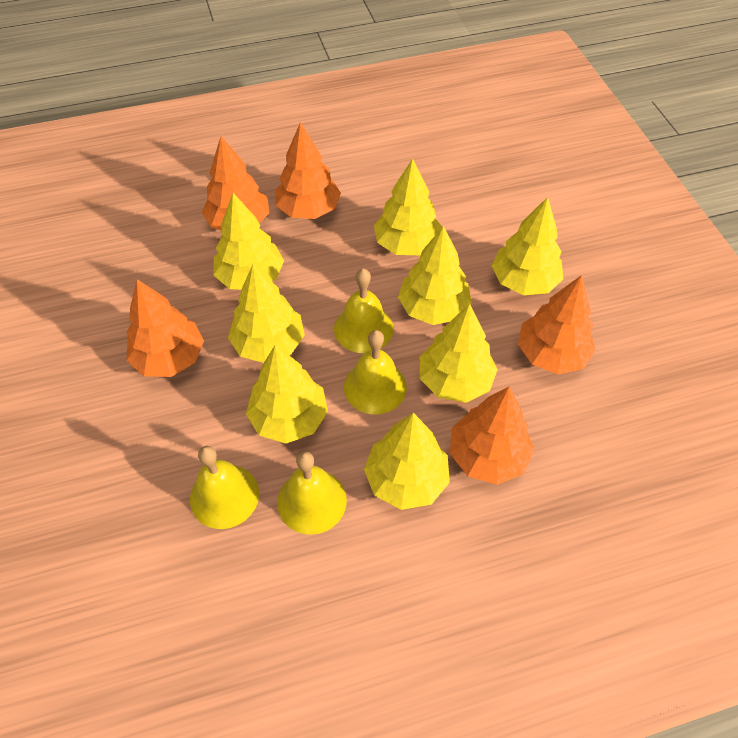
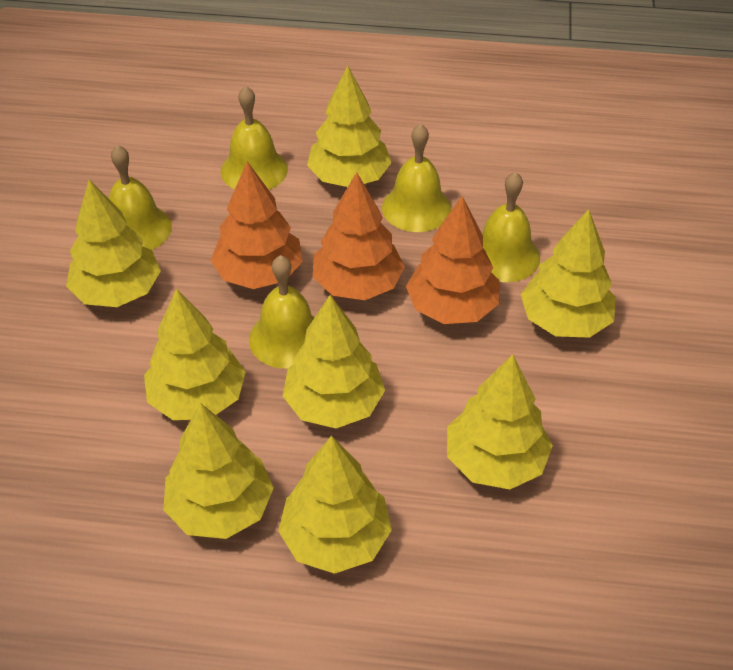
orange tree: [127,279,204,377] [202,136,269,230] [275,122,341,219] [450,386,534,485] [518,275,596,374] = 5 -> [211,162,303,289] [313,173,405,300] [406,196,499,324] = 3
yellow bell: [190,446,259,529] [277,451,347,535] [334,269,394,353] [344,330,407,414] = 4 -> [108,145,172,250] [221,86,288,190] [249,255,315,369] [382,124,451,232] [482,172,540,282] = 5

